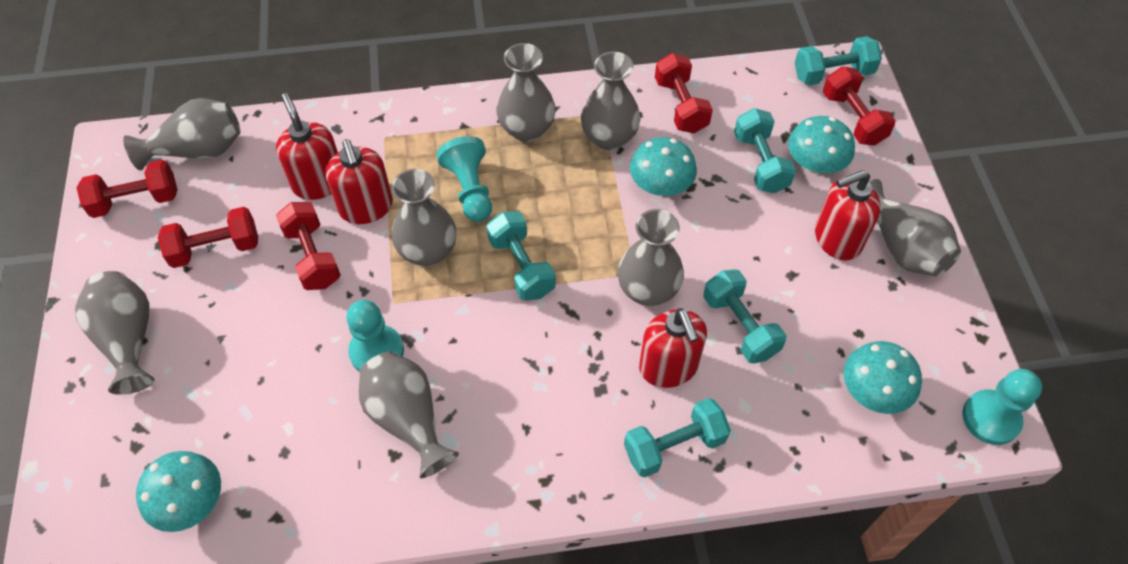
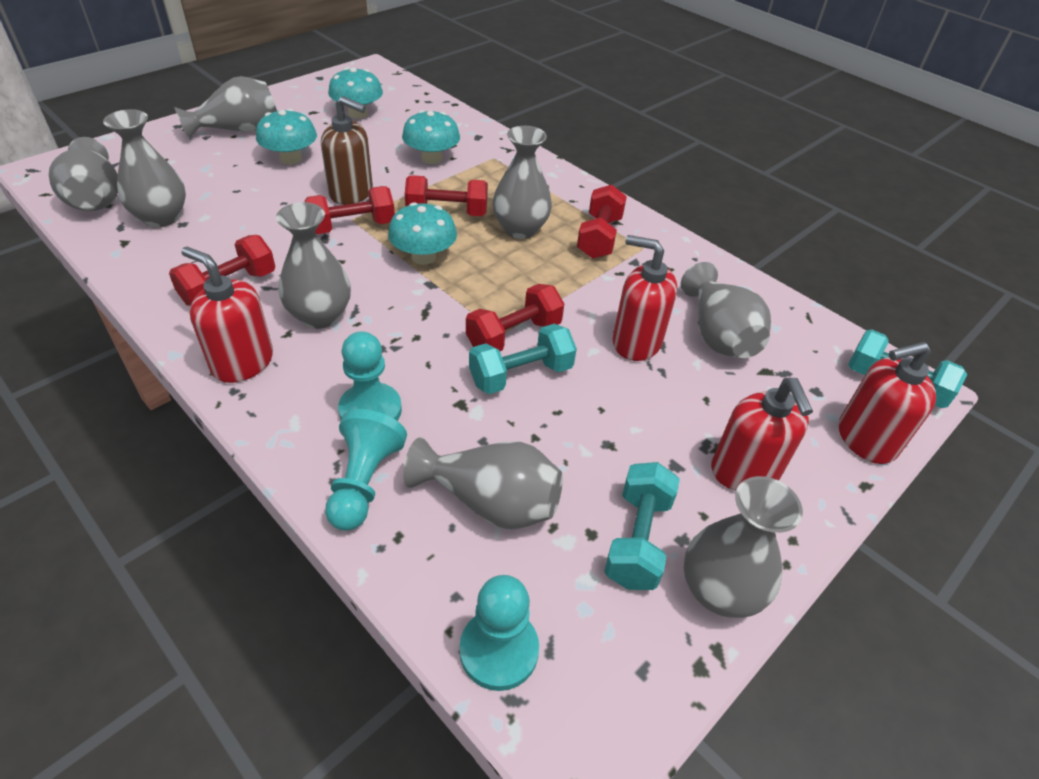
brown soap dispenser: none = 0 -> [321,96,373,205] = 1
turquoise dumbbell: [487,212,556,301] [624,398,731,477] [703,269,786,364] [734,108,796,193] [795,36,882,86] = 5 -> [469,324,577,394] [604,462,680,590] [848,329,967,408] = 3

